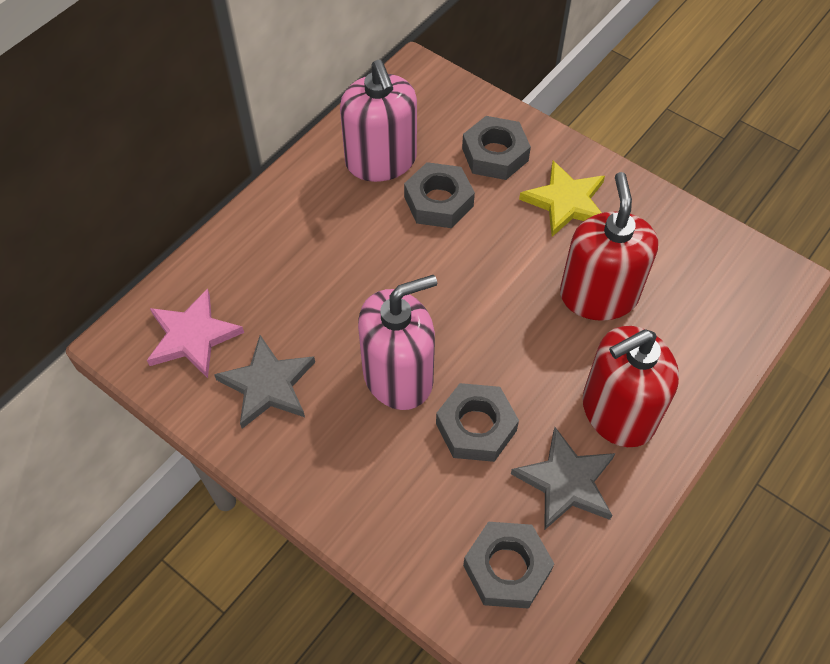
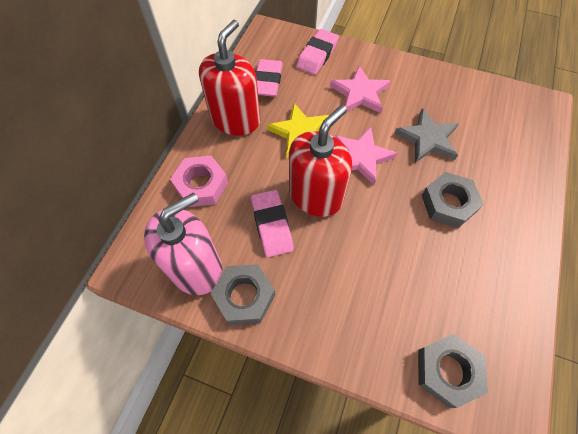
grey nut: [404,162,475,228] [436,383,519,462] [462,116,531,180] [463,522,554,609] = 4 -> [211,264,275,325] [418,334,488,408] [421,172,484,228] = 3
grey star: [214,335,315,429] [511,427,615,529] = 2 -> [394,108,459,163] = 1
pink eraser: none = 0 -> [251,190,294,257] [255,59,283,97] [296,29,339,75] = 3
pink nut: none = 0 -> [170,156,228,207] = 1
pink soap dispenser: [340,60,417,182] [358,275,437,410] = 2 -> [144,193,222,295] = 1
pink star: [147,288,244,378] = 1 -> [330,66,391,113] [334,127,398,185] = 2

